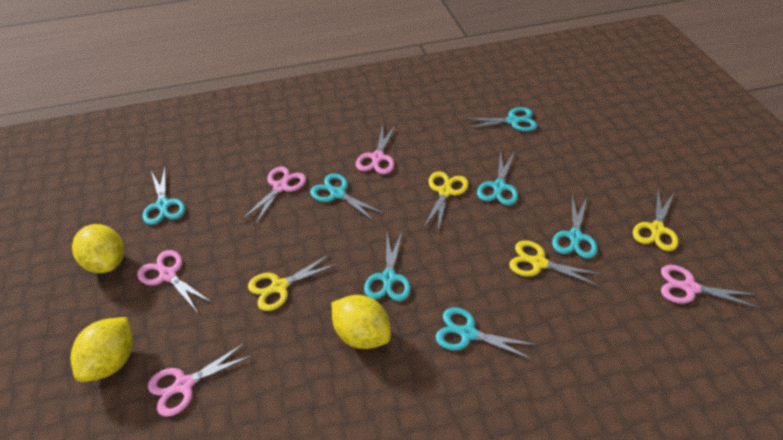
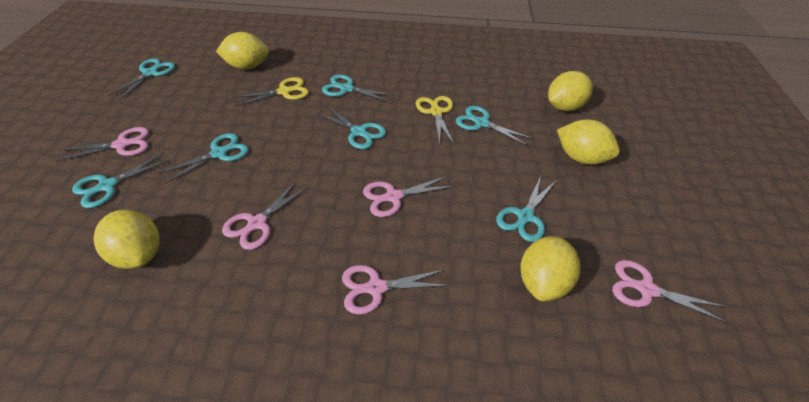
yellow lemon: [71,317,133,382] [72,224,124,273] [332,295,391,349] = 3 -> [94,210,160,269] [216,32,269,70] [520,236,580,301] [548,71,593,111] [557,119,620,165] = 5
yellow scissors: [248,254,338,311] [423,171,469,231] [509,240,601,286] [633,188,678,251] = 4 -> [232,77,309,106] [416,96,454,144] = 2

